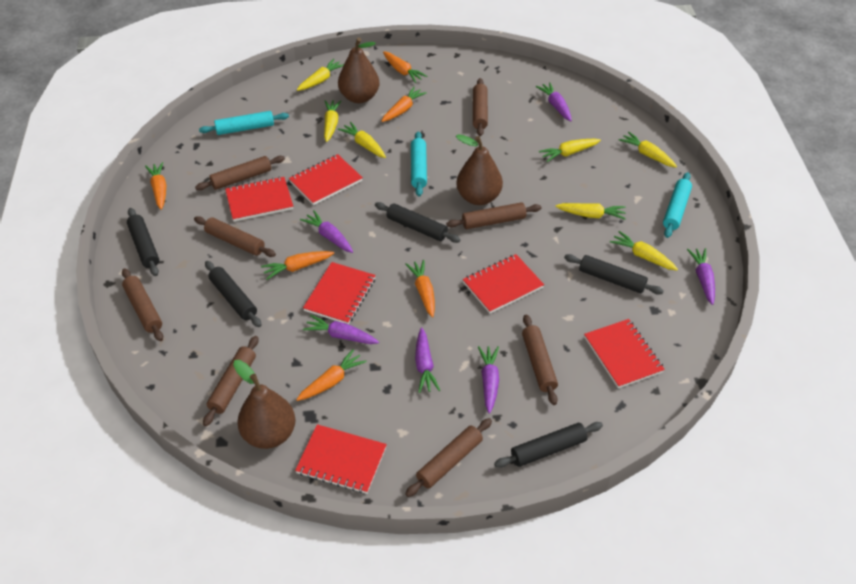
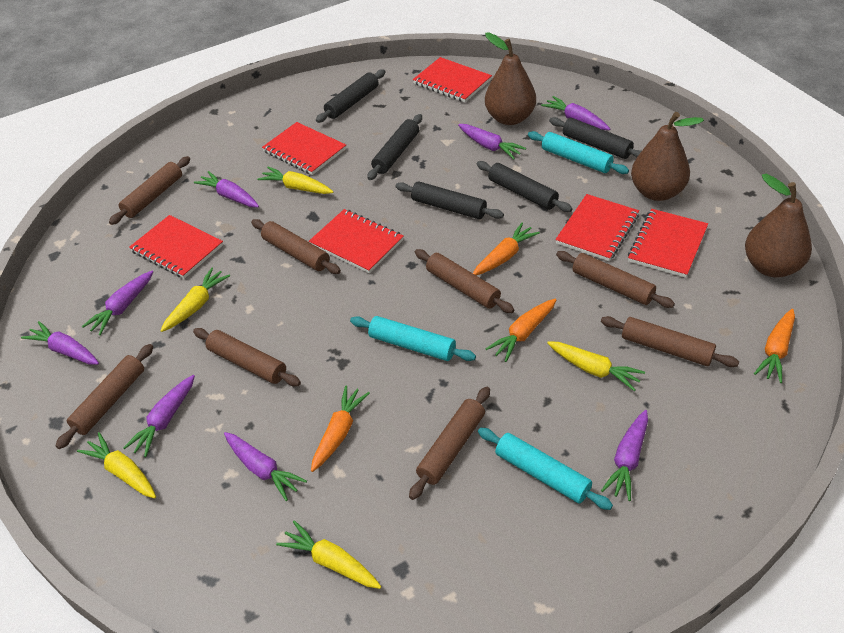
orange carrot: [145,162,166,210] [261,251,334,280] [296,349,367,401] [382,87,427,122] [383,51,427,83] [405,260,435,318] = 6 -> [311,385,370,472] [473,223,540,275] [486,299,556,362] [754,309,795,383] = 4
purple carrot: [300,210,353,253] [303,315,379,344] [415,327,440,393] [478,346,499,414] [536,82,572,121] [687,248,715,305] = 6 -> [21,321,99,365] [82,271,153,335] [123,375,195,457] [194,171,259,207] [224,432,307,501] [458,124,526,159] [541,96,610,130] [601,410,648,501] = 8
yellow carrot: [297,59,344,91] [324,100,341,142] [338,122,386,158] [539,139,601,162] [555,203,626,220] [610,231,678,270] [619,132,677,168] = 7 -> [77,432,156,499] [160,268,230,332] [257,167,333,194] [276,521,381,589] [547,341,645,391] = 5

